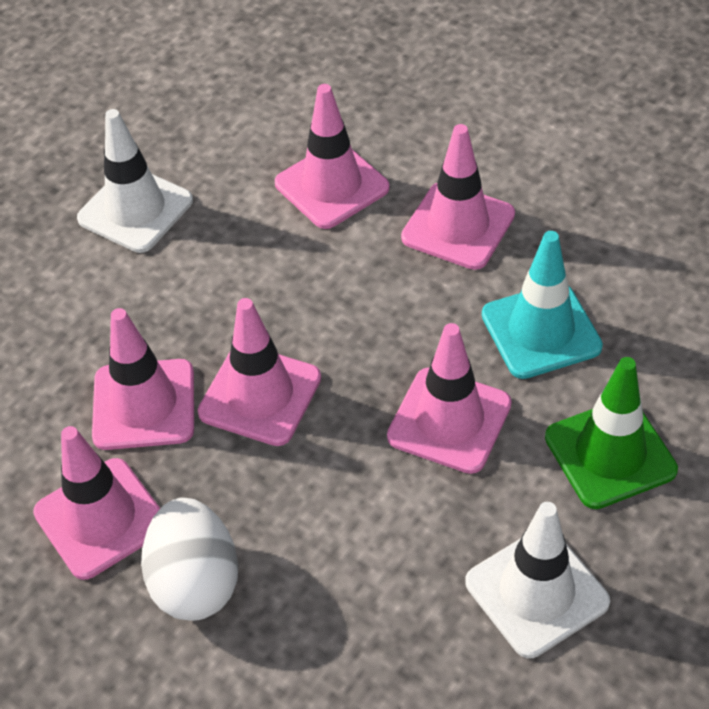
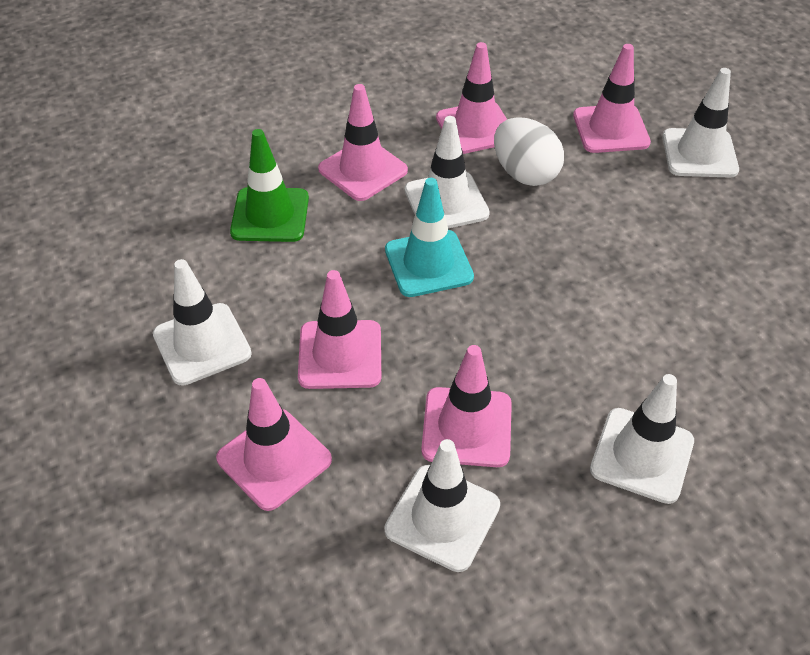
white traffic cone: [77,109,193,253] [465,502,610,658] = 2 -> [153,259,252,386] [384,439,500,572] [405,116,490,229] [590,374,694,504] [662,68,739,177] = 5

